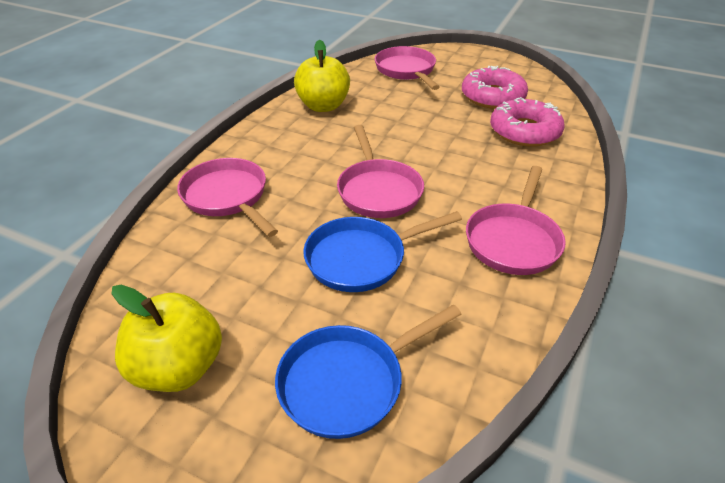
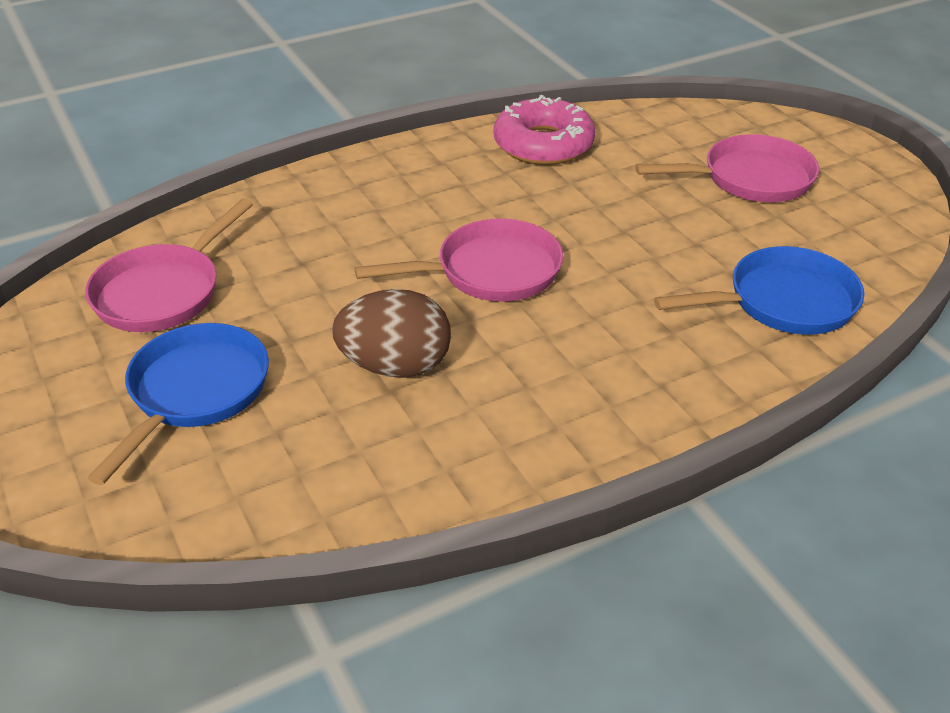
brown egg: none = 0 -> [332,289,451,378] = 1
pink donut: [462,66,528,109] [490,97,565,147] = 2 -> [494,95,596,165] = 1
pink pan: [177,158,278,237] [337,125,424,218] [375,46,440,90] [466,166,566,275] = 4 -> [85,198,253,332] [354,218,563,302] [635,134,819,202] = 3
yellow apple: [112,285,222,392] [294,40,350,112] = 2 -> none = 0

